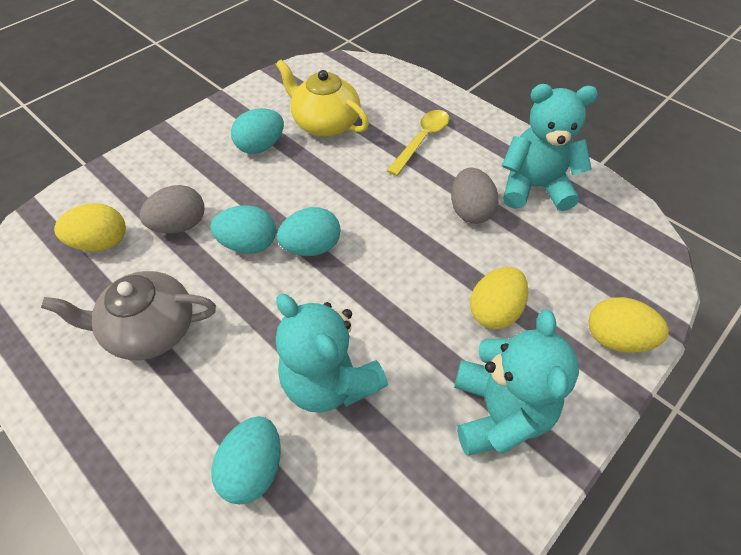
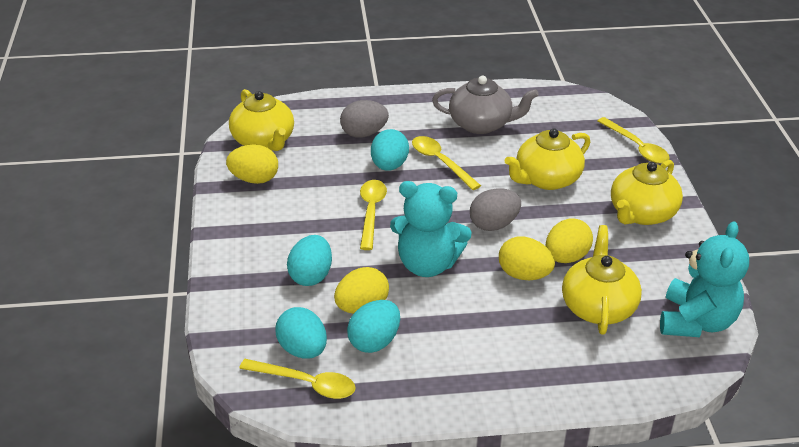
turquoise teddy bear: [276,294,388,413] [454,310,579,456] [502,84,598,211] = 3 -> [390,181,472,277] [660,221,749,337] = 2
yellow egg: [54,203,126,252] [470,267,529,329] [588,297,669,353] = 3 -> [226,144,278,184] [334,267,389,314] [499,236,555,280] [545,218,593,263] = 4
yellow spoon: [387,110,449,176] = 1 -> [239,359,356,399] [360,180,387,250] [412,136,481,190] [597,117,669,164] = 4
yellow teapot: [276,60,369,137] = 1 -> [229,89,294,151] [504,128,591,190] [562,225,642,335] [611,160,683,225] = 4

